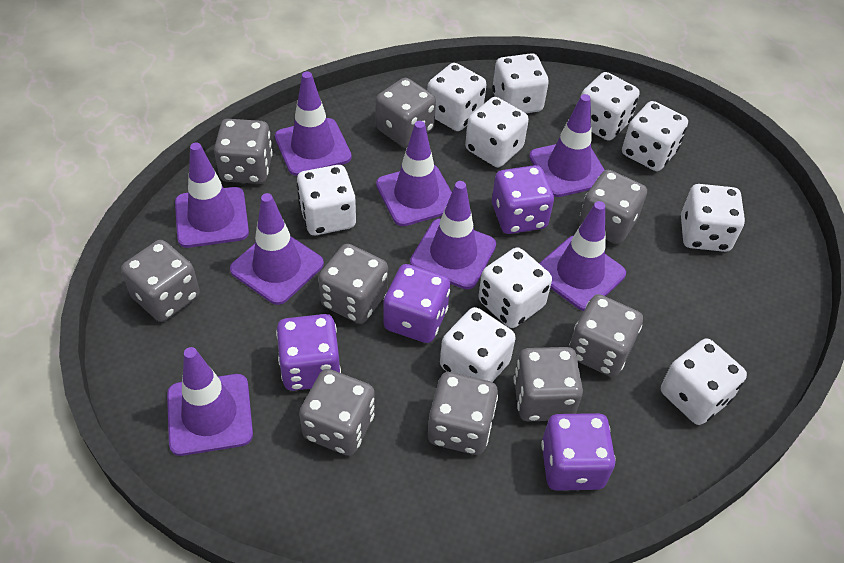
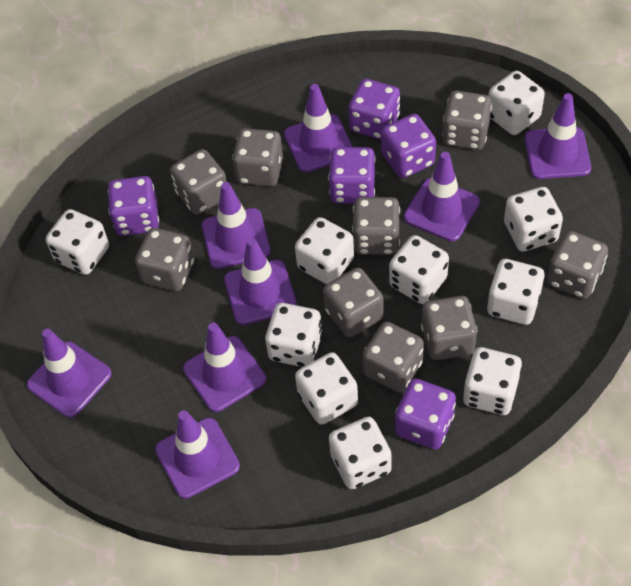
purple dice: [276,314,341,391] [383,264,450,343] [492,165,554,234] [541,413,616,491] = 4 -> [108,176,159,236] [328,147,376,204] [348,79,400,140] [381,114,436,178] [395,379,456,449] = 5

